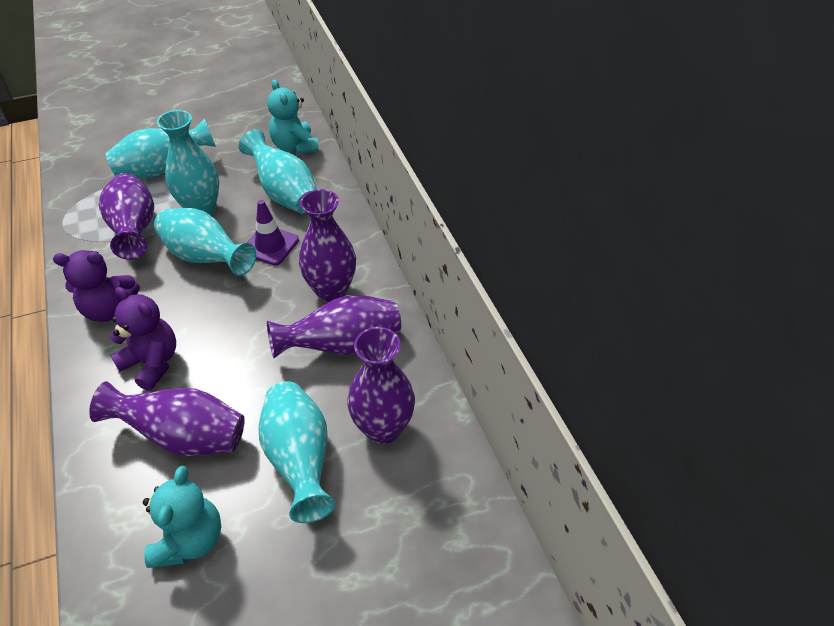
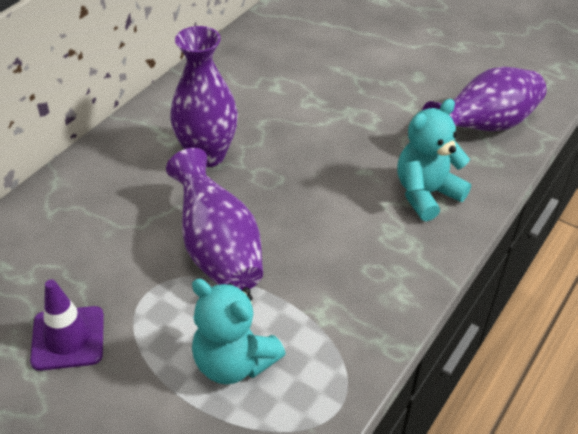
purple teddy bear: [53,250,140,322] [109,287,176,391] = 2 -> none = 0
purple vase: [89,381,245,456] [99,173,154,260] [267,295,401,358] [299,189,356,302] [347,327,415,444] = 5 -> [166,148,263,290] [170,26,238,167] [422,67,546,131] = 3
turquoise vase: [106,119,216,179] [154,208,256,276] [157,110,219,215] [239,129,317,214] [259,381,335,523] = 5 -> none = 0

